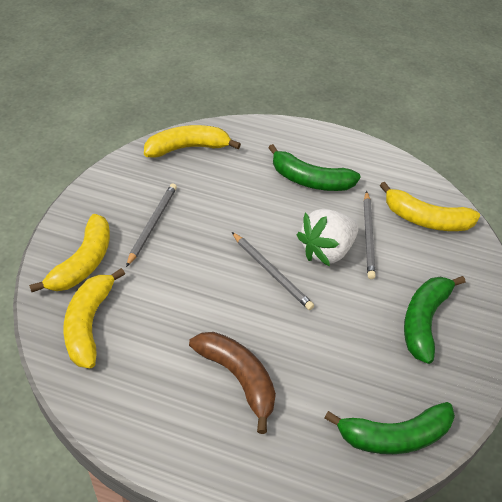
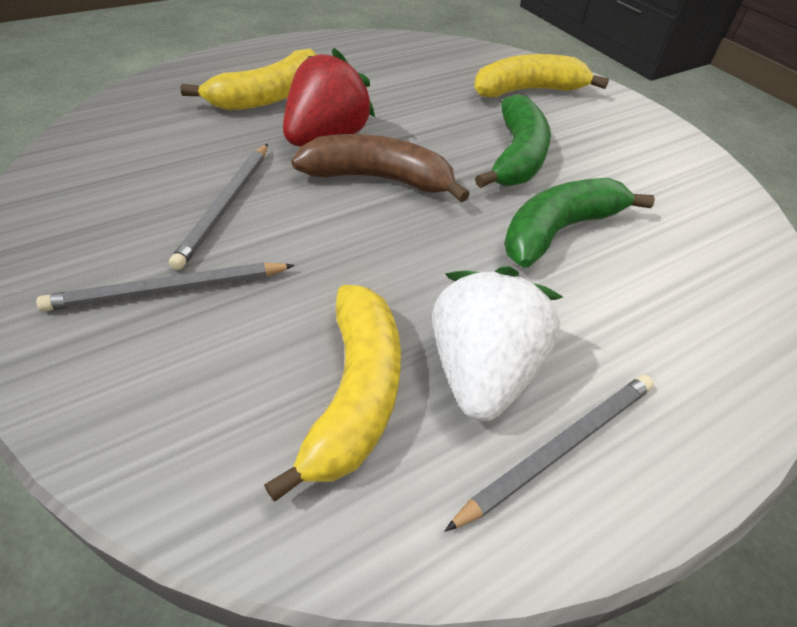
green banana: [268,144,361,191] [324,402,455,454] [404,276,465,364] = 3 -> [475,94,551,188] [504,178,655,268] = 2
red strawberry: none = 0 -> [283,48,375,146] = 1
yellow banana: [29,214,110,292] [64,268,125,368] [144,125,241,158] [380,182,480,231] = 4 -> [180,49,317,110] [264,285,401,501] [474,54,609,97] = 3

